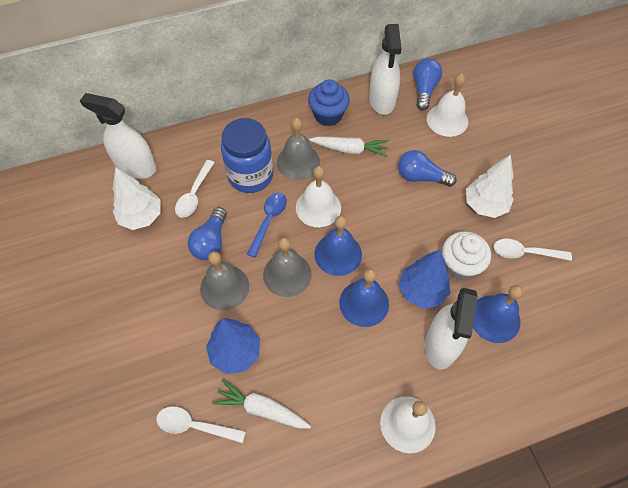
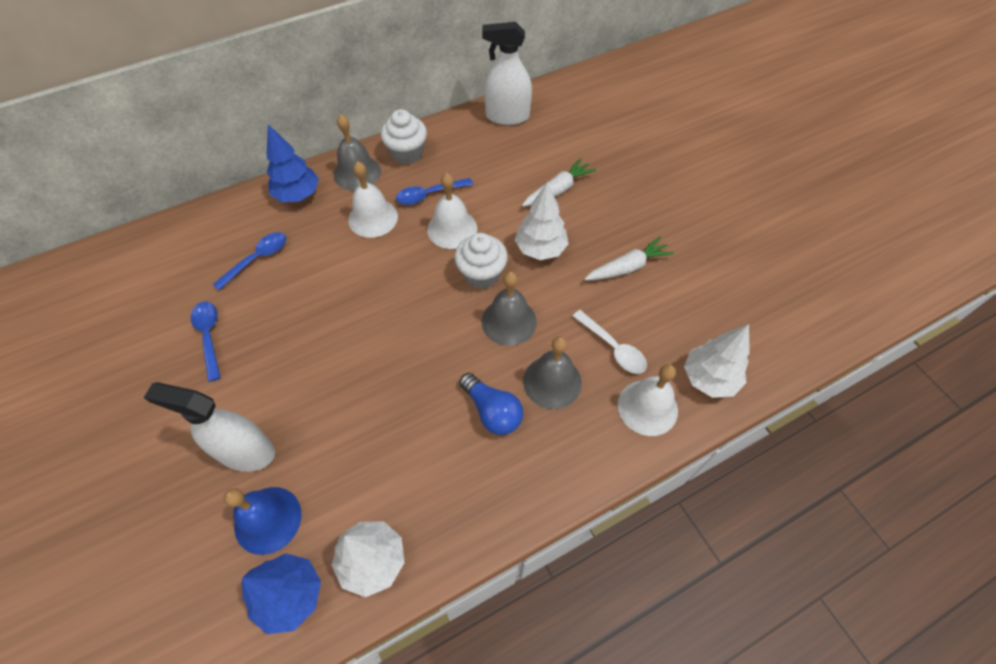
blue bell: [315,216,362,276] [339,268,389,327] [473,285,523,343] = 3 -> [224,487,301,555] = 1
blue cupcake: [308,79,350,126] = 1 -> none = 0
blue jar: [221,118,273,193] = 1 -> none = 0
blue light bulb: [188,207,227,260] [398,150,457,187] [413,58,442,111] = 3 -> [459,373,523,435] = 1
blue spoon: [247,193,287,258] = 1 -> [191,301,221,382] [213,232,286,290] [396,178,473,205] = 3
white cupcake: [442,231,491,280] = 1 -> [381,109,427,165] [454,233,508,289] = 2
white spoon: [156,406,246,443] [175,160,215,218] [494,239,572,261] = 3 -> [573,310,647,374] = 1
white spray bottle: [80,93,157,179] [369,24,402,115] [425,288,478,369] = 3 -> [144,382,275,472] [482,22,532,125] = 2
white tree: [113,167,161,230] [466,155,514,218] = 2 -> [332,521,405,597] [515,182,568,260] [684,324,750,398] = 3

